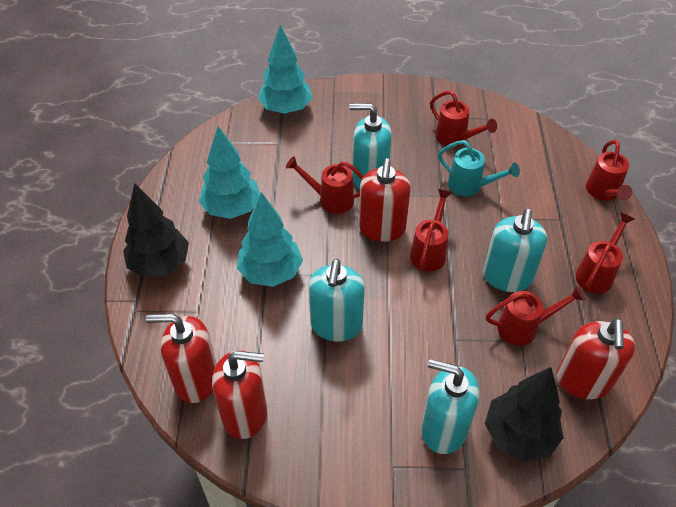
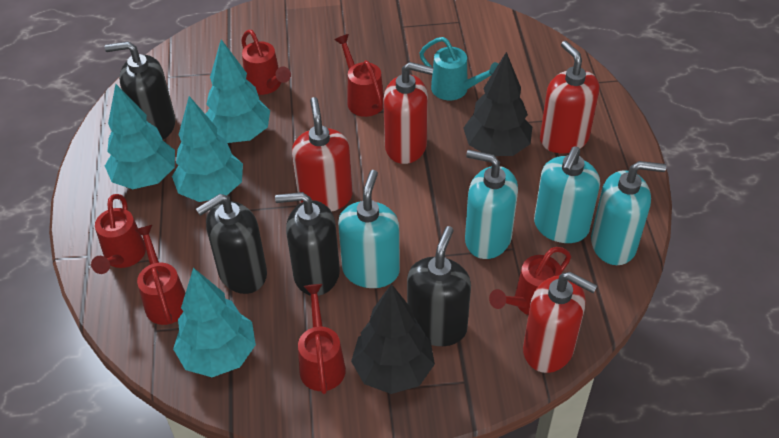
black soap dispenser: none = 0 -> [105,41,176,139] [196,194,267,294] [275,192,340,296] [407,226,471,346] = 4
turquoise tree: [199,126,260,219] [237,192,303,287] [258,25,312,114] = 3 -> [105,84,175,189] [172,96,243,202] [173,268,256,377] [206,39,270,143] = 4

